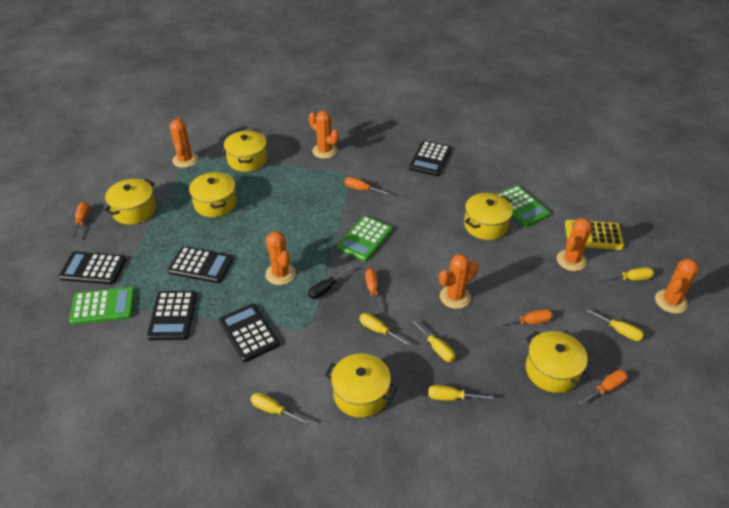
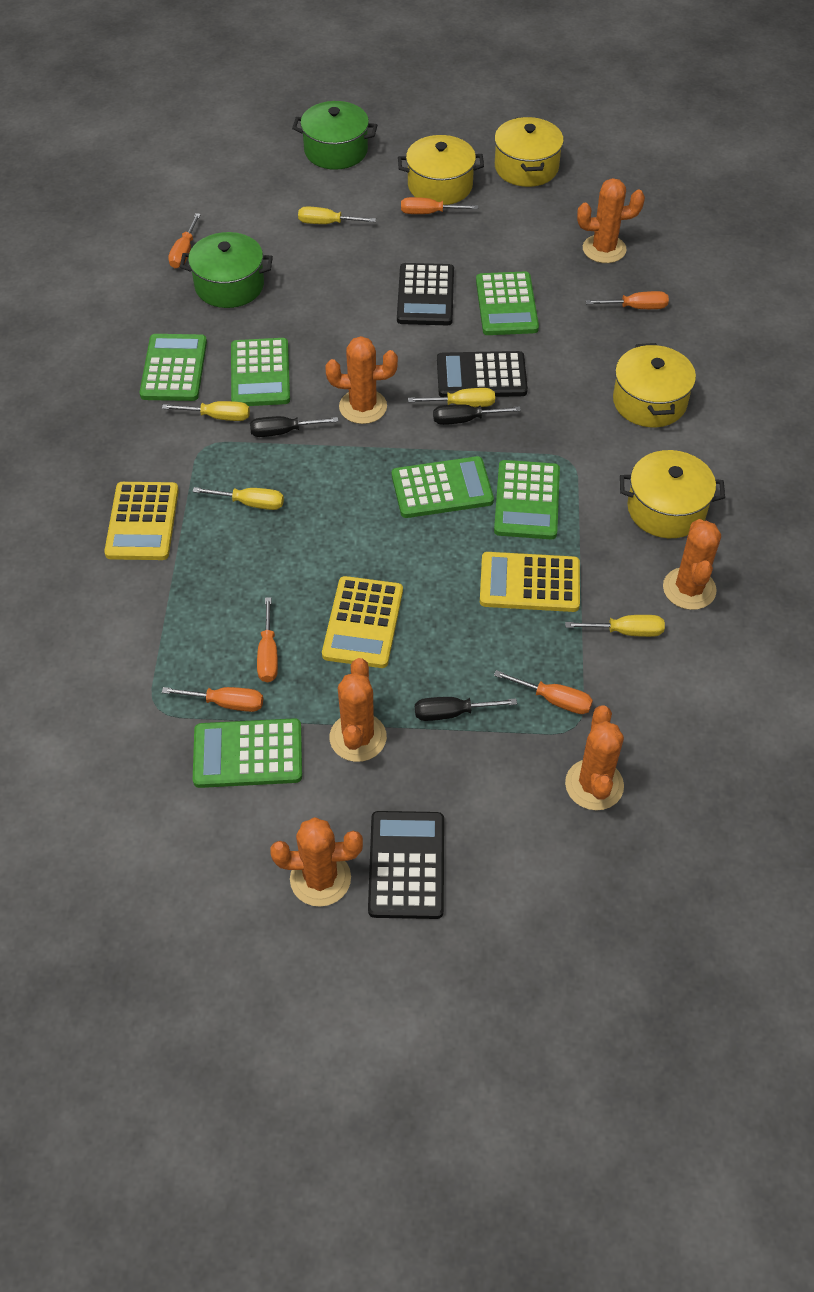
black calculator: [59,251,126,284] [147,291,197,340] [168,246,233,283] [219,304,280,362] [409,141,451,176] = 5 -> [368,811,444,919] [397,263,454,325] [437,351,528,397] = 3
black screwdriver: [308,266,353,299] = 1 -> [250,416,339,437] [415,697,517,721] [433,404,521,425] = 3
green calculator: [69,287,135,325] [337,216,393,262] [497,185,550,227] = 3 -> [139,334,207,401] [193,718,302,788] [231,338,290,406] [392,456,494,518] [476,271,539,335] [494,460,560,539] = 6
green pot: none = 0 -> [180,232,273,308] [292,101,377,170] = 2
orange screwdriver: [71,202,90,239] [345,177,390,195] [365,268,379,314] [496,309,553,326] [578,370,628,405] = 5 -> [162,687,263,712] [168,213,201,268] [257,597,278,682] [401,197,478,214] [494,670,593,714] [586,291,669,309] = 6
yellow calculator: [565,220,624,250] = 1 -> [104,482,179,560] [322,576,403,668] [480,552,580,612] = 3
yellow pot: [104,179,156,224] [189,172,237,217] [224,130,267,172] [325,353,398,418] [464,193,513,240] [526,331,590,393] = 6 -> [398,135,484,205] [494,117,564,187] [613,343,696,427] [620,450,725,538] = 4
yellow screwdriver: [250,392,310,425] [360,313,411,346] [411,320,456,362] [428,385,494,401] [585,309,644,341] [599,267,654,280] = 6 -> [162,401,250,421] [192,487,284,510] [298,206,376,224] [408,388,495,407] [565,615,665,637] = 5

